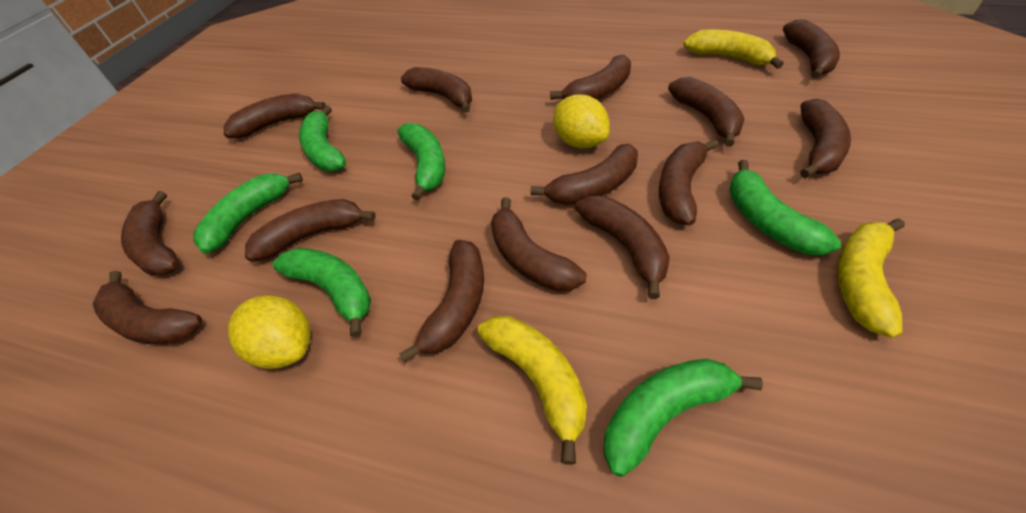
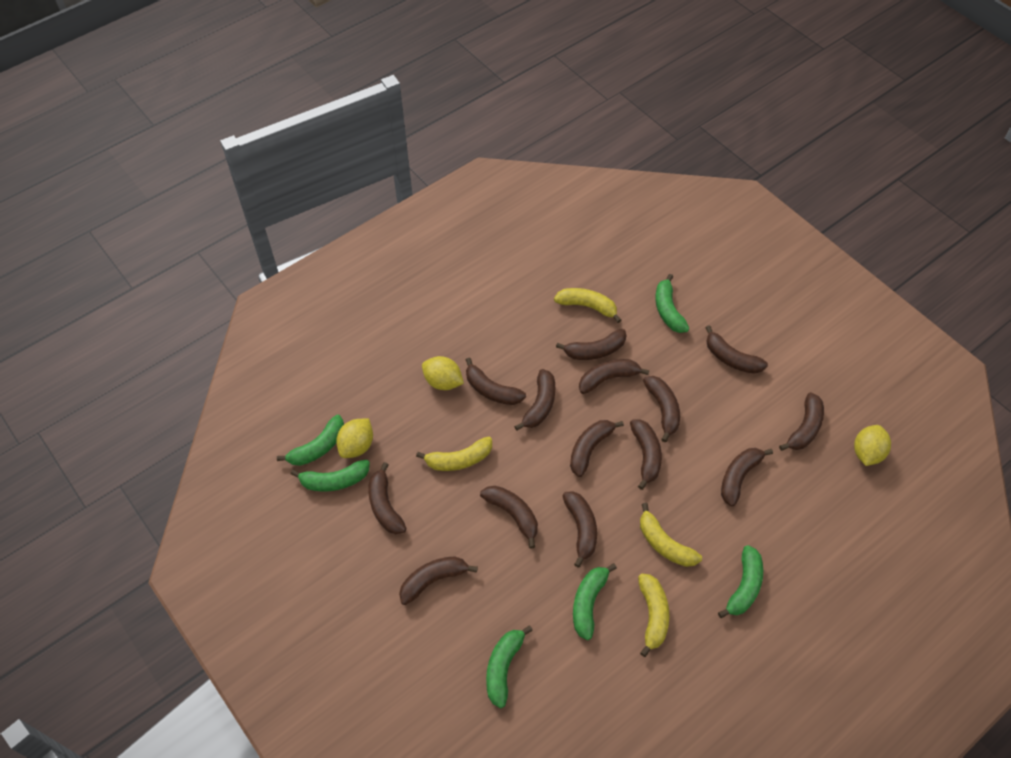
yellow banana: [477,316,587,465] [683,29,784,69] [837,218,905,338] = 3 -> [416,437,492,471] [554,288,621,323] [638,573,669,657] [640,503,702,567] = 4
yellow lemon: [228,295,311,369] [553,95,610,148] = 2 -> [336,418,373,458] [422,356,464,390] [854,425,891,466] = 3

